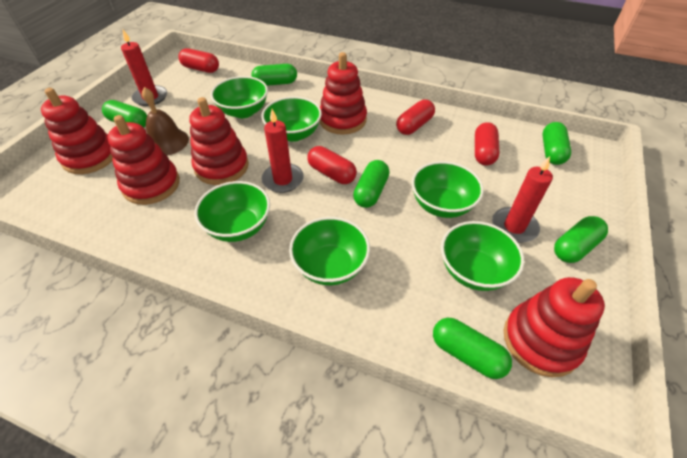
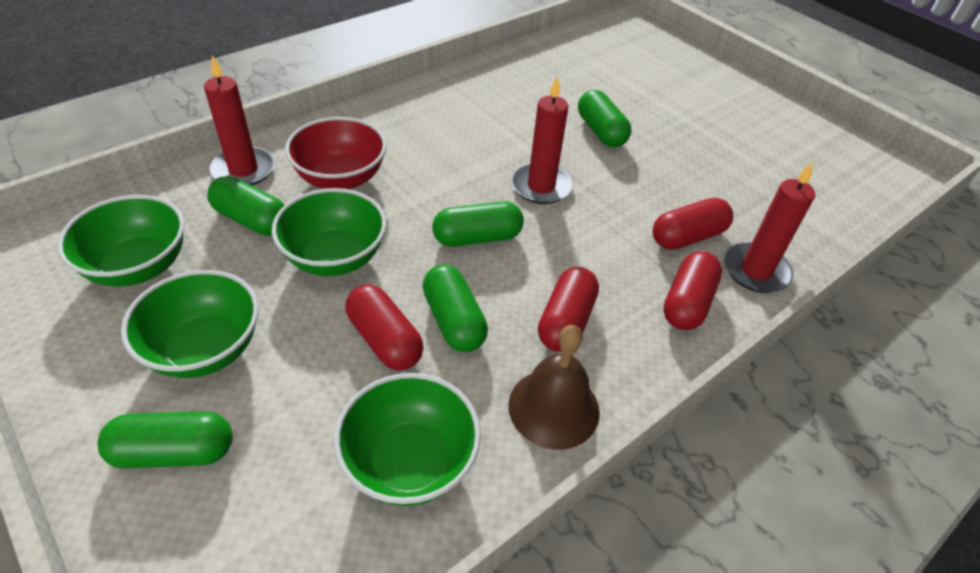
green bowl: [195,181,270,242] [211,76,268,118] [261,96,322,142] [289,217,370,285] [411,161,484,218] [441,221,524,291] = 6 -> [57,195,184,287] [121,270,259,378] [271,188,387,276] [334,373,481,506] = 4
green capsule: [102,100,147,128] [251,64,297,86] [353,160,389,208] [433,318,512,379] [542,122,571,165] [554,216,608,263] = 6 -> [98,411,233,468] [207,176,285,236] [422,265,488,352] [432,201,524,247] [578,90,631,147] = 5
red bowl: none = 0 -> [285,117,387,189] = 1
red stacking toy: [41,88,113,174] [107,115,180,205] [189,97,249,185] [319,52,367,135] [504,277,605,377] = 5 -> none = 0

